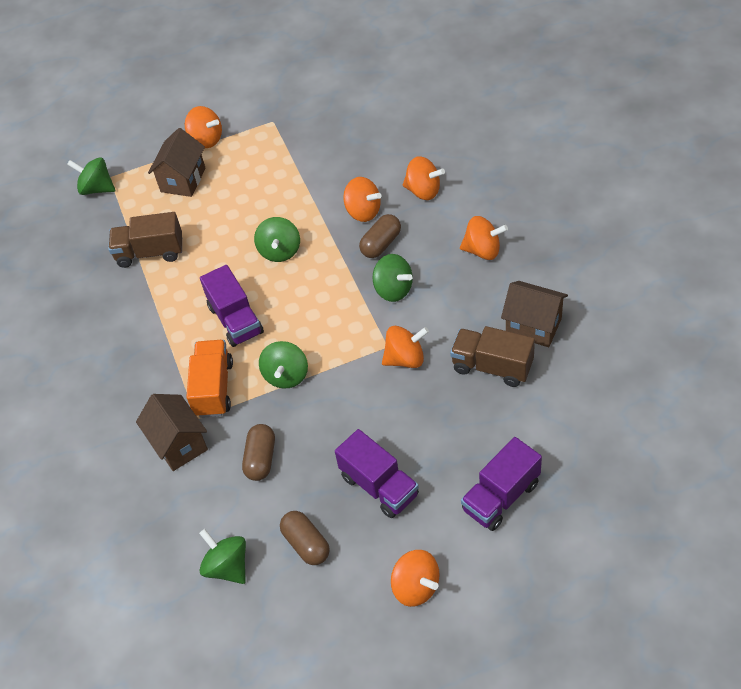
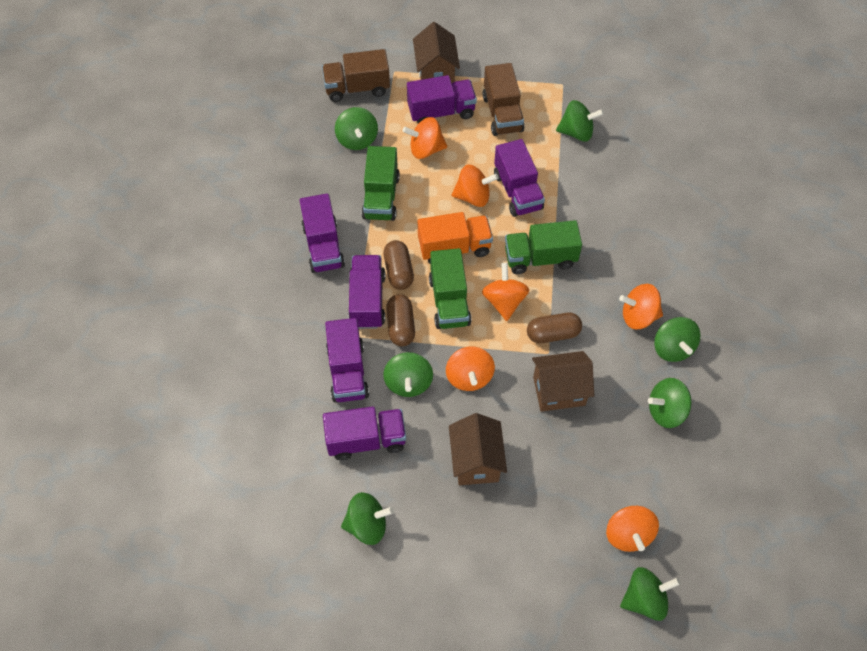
green spinning top: [67,157,115,195] [199,529,246,584] [254,217,300,262] [259,341,308,389] [372,254,413,302] = 5 -> [335,107,378,150] [341,492,394,545] [383,352,433,397] [556,100,604,142] [620,567,681,621] [648,378,692,428] [654,317,701,362] = 7
green truck: none = 0 -> [362,146,400,221] [429,248,471,329] [505,220,582,274] = 3
purple truck: [200,265,264,347] [335,429,419,518] [461,437,542,531] = 3 -> [300,194,345,273] [323,406,406,460] [325,318,369,402] [348,255,386,329] [407,75,477,124] [494,139,545,217] = 6

